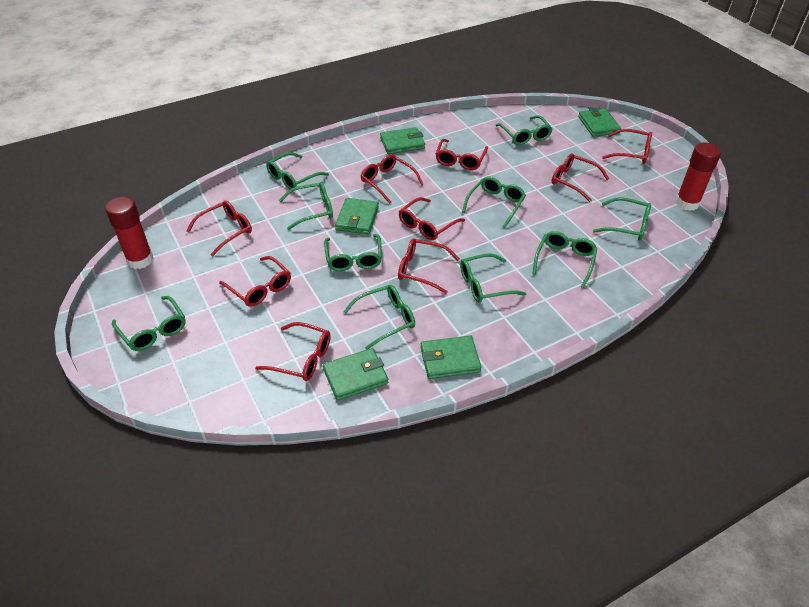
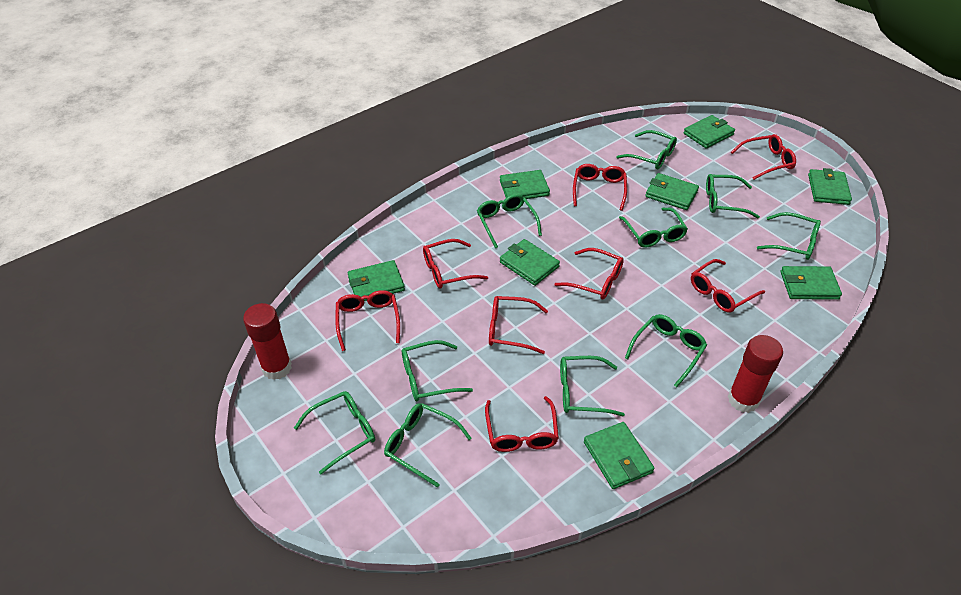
green wallet: [323,348,388,401] [335,198,379,235] [380,127,425,154] [420,336,481,379] [578,108,621,137] = 5 -> [348,260,405,301] [500,170,550,199] [500,239,560,286] [584,422,655,489] [645,173,699,210] [683,115,735,148] [781,266,842,300] [808,168,852,205] = 8
red glasses: [186,200,252,256] [219,256,291,307] [255,322,331,381] [361,154,423,204] [398,239,460,294] [399,197,465,240] [436,139,488,170] [552,153,609,202] [602,129,652,164] = 9 -> [335,290,400,351] [423,239,488,289] [485,396,559,452] [489,296,548,354] [555,248,624,299] [573,164,627,211] [691,259,765,313] [731,134,796,180] = 8

